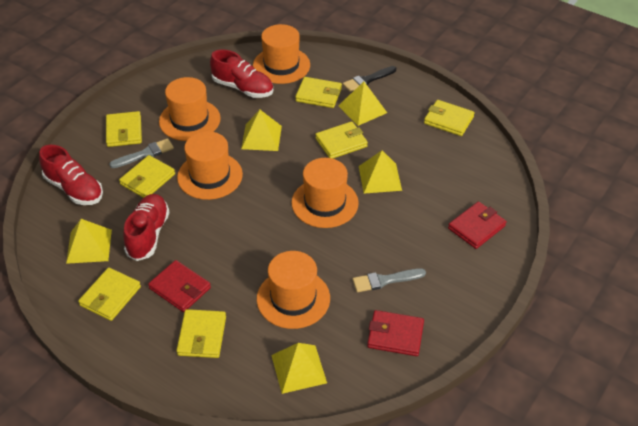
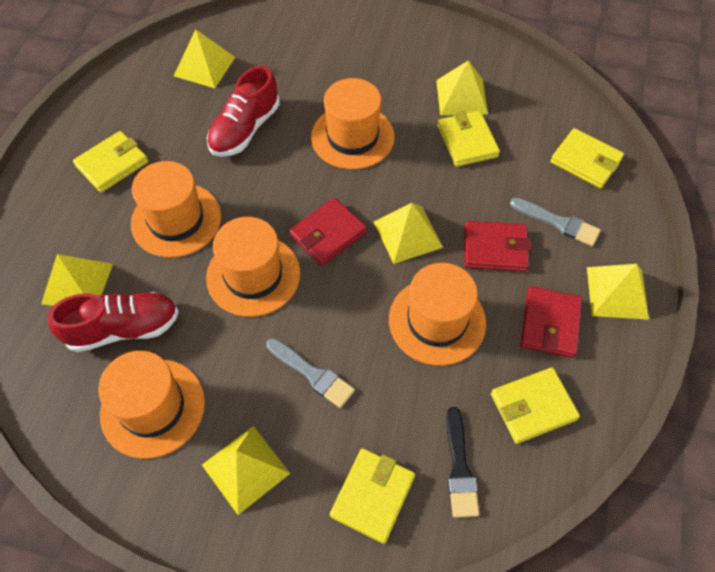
red shoe: [39,145,103,205] [123,194,170,261] [210,49,273,98] = 3 -> [48,292,179,352] [207,66,280,157] = 2
yellow pyramid: [66,219,112,264] [241,110,282,151] [271,343,327,394] [338,82,387,126] [359,150,402,194] = 5 -> [41,254,113,306] [174,29,235,88] [202,426,290,515] [374,203,443,264] [436,60,488,115] [587,264,649,320] = 6
yellow wallet: [78,267,141,321] [106,111,142,147] [119,155,175,198] [176,309,226,358] [295,77,342,108] [315,122,368,159] [424,100,475,136] = 7 -> [73,131,148,193] [330,448,415,544] [437,111,500,167] [491,367,580,444] [550,128,624,188] = 5

